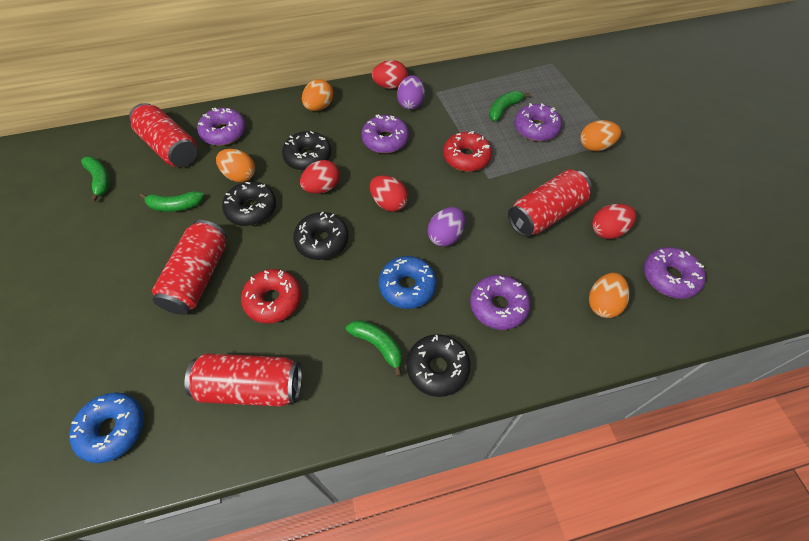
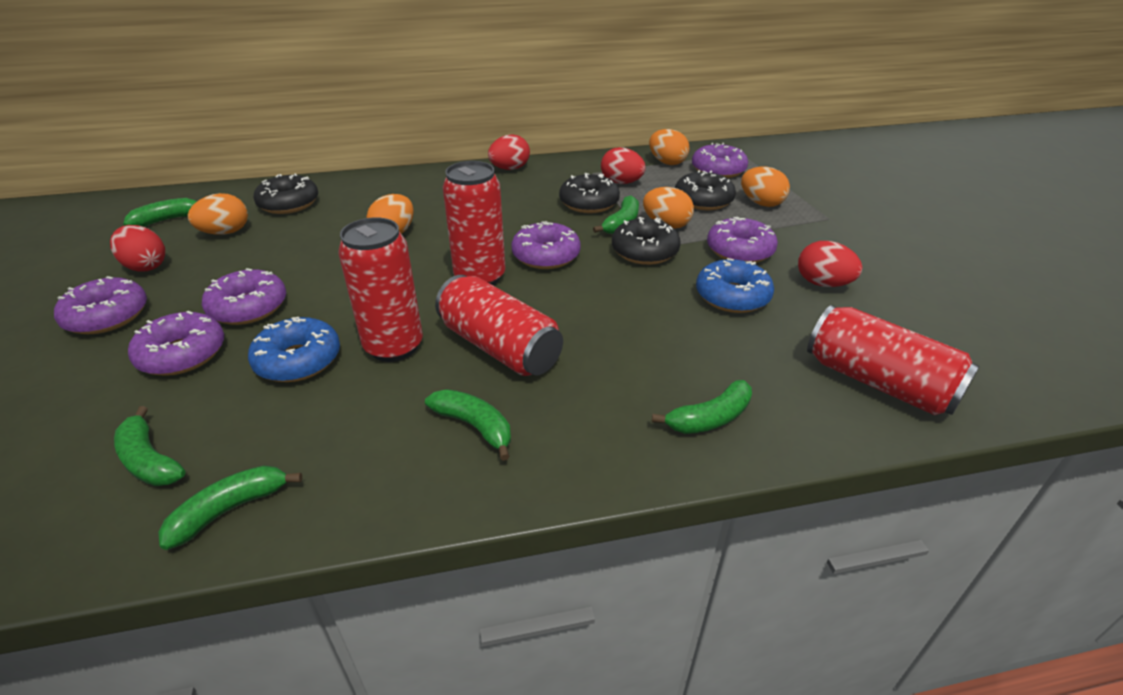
green banana: [81,157,110,202] [140,191,204,212] [346,320,402,377] [489,91,530,121] = 4 -> [114,406,186,486] [123,198,197,227] [158,465,302,550] [425,389,511,461] [593,195,639,234] [652,380,752,434] = 6
orange egg: [216,149,255,182] [302,79,333,111] [580,120,621,151] [589,273,630,318] = 4 -> [188,193,248,235] [366,194,414,234] [643,187,694,229] [649,129,690,165] [741,167,790,207] = 5
purple donut: [197,107,246,146] [361,115,409,153] [470,275,530,330] [514,103,562,141] [644,247,706,299] = 5 -> [54,276,147,334] [128,311,224,376] [202,268,286,325] [512,221,581,269] [692,143,748,178] [707,217,778,263] = 6
purple egg: [397,75,425,110] [427,207,465,247] = 2 -> none = 0
red donut: [241,269,301,323] [443,131,492,172] = 2 -> none = 0

